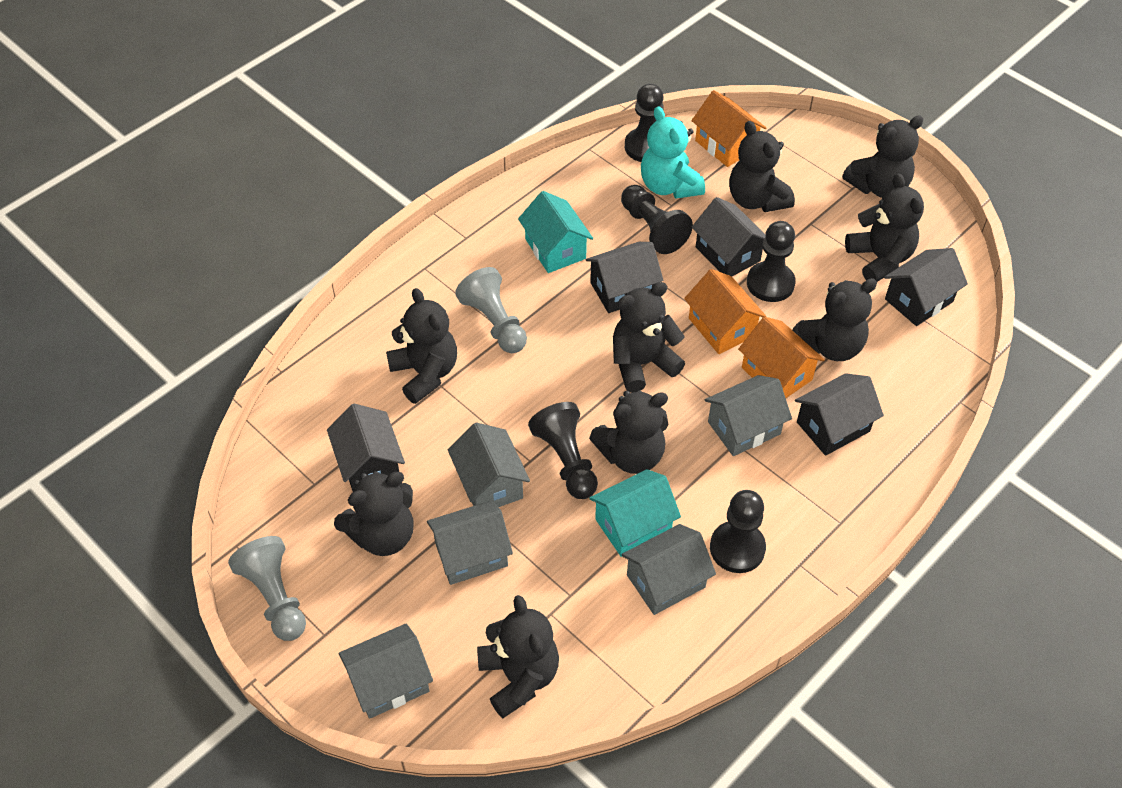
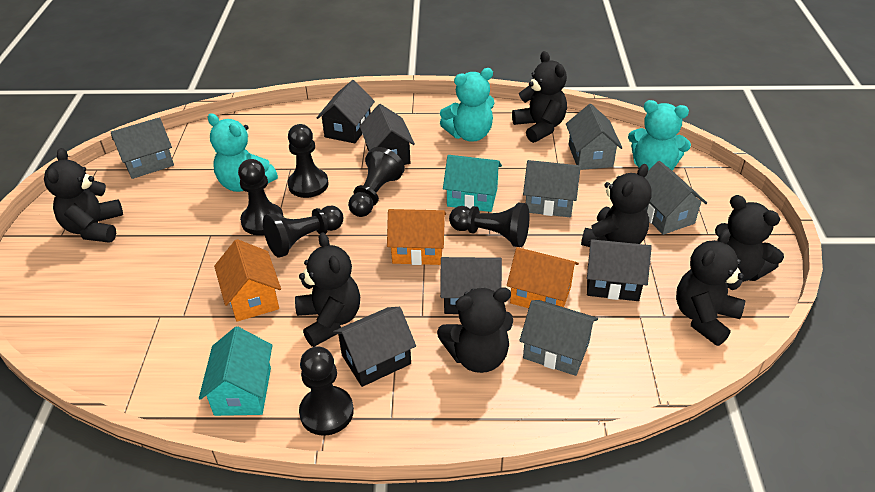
black pawn: [528,402,598,499] [621,185,693,254] [625,84,664,162] [710,490,766,573] [747,221,796,302] = 5 -> [238,159,284,235] [263,206,343,258] [288,124,328,198] [299,346,354,436] [348,147,405,217] [449,203,529,247] = 6
black teddy bear: [334,471,414,556] [386,288,457,404] [477,595,559,718] [589,390,668,474] [613,282,685,393] [729,121,795,212] [792,278,877,361] [842,115,924,198] [845,173,924,282] = 9 -> [44,148,123,243] [295,232,360,347] [437,287,513,373] [512,51,567,143] [581,164,652,247] [676,229,745,346] [715,195,784,282] = 7
grey pawn: [228,536,306,641] [455,267,527,353] = 2 -> none = 0
turquoise teddy bear: [641,106,705,199] = 1 -> [208,113,278,192] [440,68,495,142] [628,100,691,171] = 3

